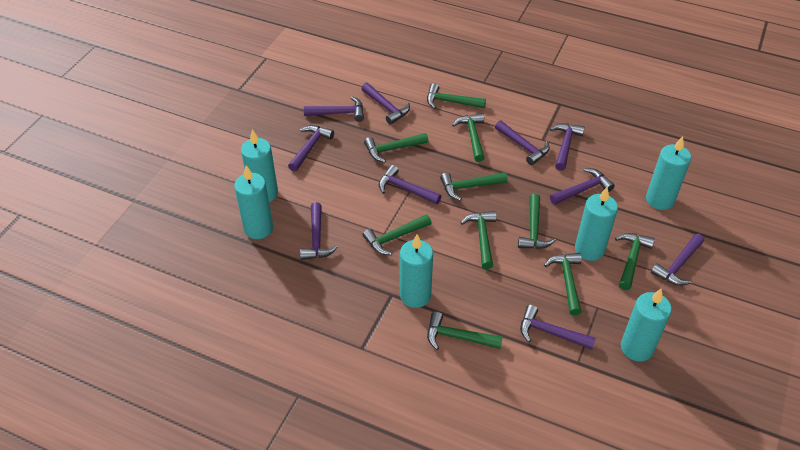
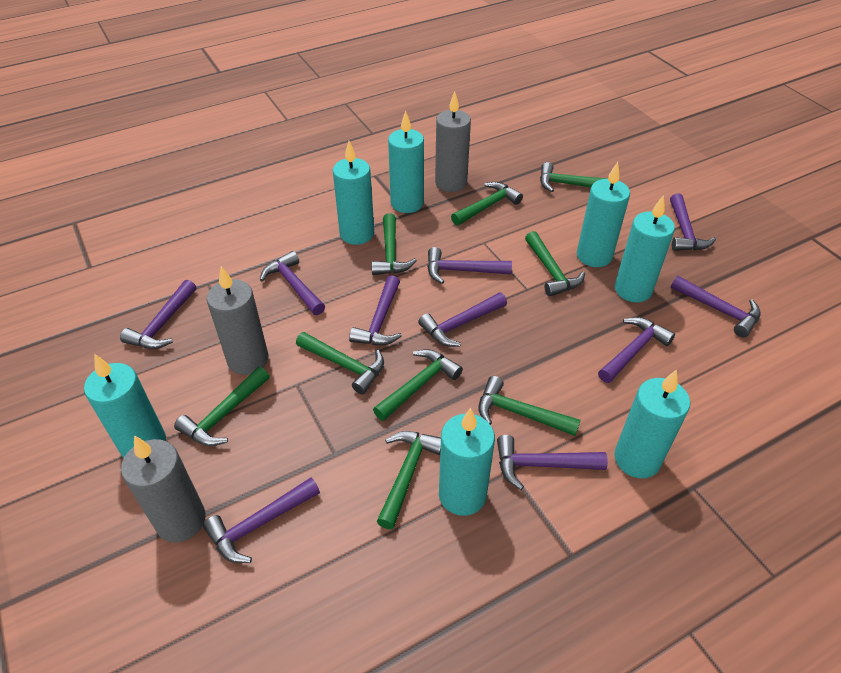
green hammer: [363,214,431,255] [364,133,428,162] [427,83,486,109] [427,312,503,350] [440,172,507,201] [452,113,485,162] [461,211,497,269] [518,194,556,249] [544,253,582,315] [615,233,655,290] = 10 -> [174,367,270,446] [296,332,384,394] [371,213,417,275] [373,349,463,421] [376,431,441,529] [451,182,523,226] [478,376,580,436] [525,231,585,297] [540,162,608,192] = 9
grey candle: none = 0 -> [121,435,205,542] [207,266,269,375] [435,91,471,192] = 3
turquoise candle: [234,165,273,239] [241,129,278,202] [400,235,433,308] [575,187,618,261] [621,289,672,362] [646,136,691,210] = 6 -> [84,354,166,458] [333,141,374,245] [388,111,424,213] [439,408,495,516] [577,162,630,267] [614,369,690,478] [615,195,675,302] = 7

